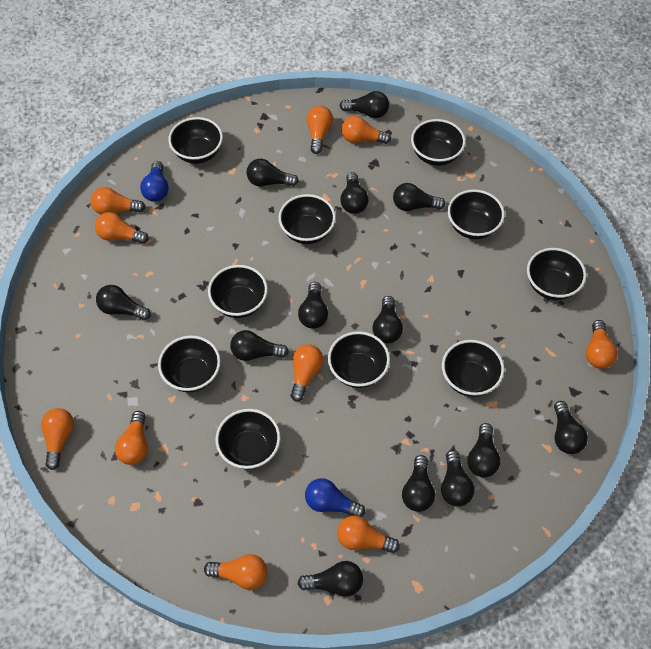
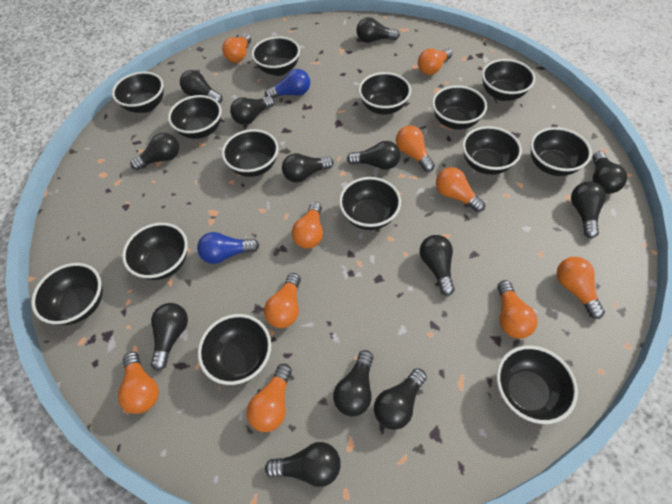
black bowl: [158,336,221,392] [168,117,223,164] [208,265,268,318] [216,409,281,469] [279,194,336,244] [328,331,390,388] [411,119,466,166] [442,340,504,397] [448,189,505,239] [527,248,586,300] = 10 -> [31,263,103,325] [112,72,164,113] [122,223,188,280] [168,95,222,139] [198,314,271,385] [222,129,279,177] [252,36,300,76] [339,177,401,230] [359,72,411,115] [432,85,487,130] [462,126,522,175] [482,59,535,101] [496,345,578,424] [530,127,592,176] = 14

